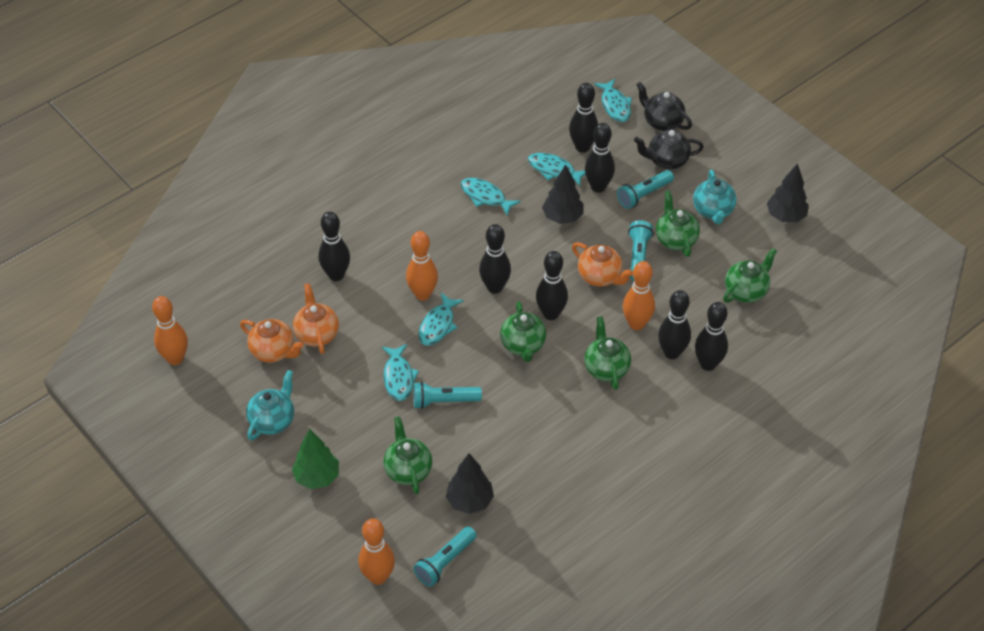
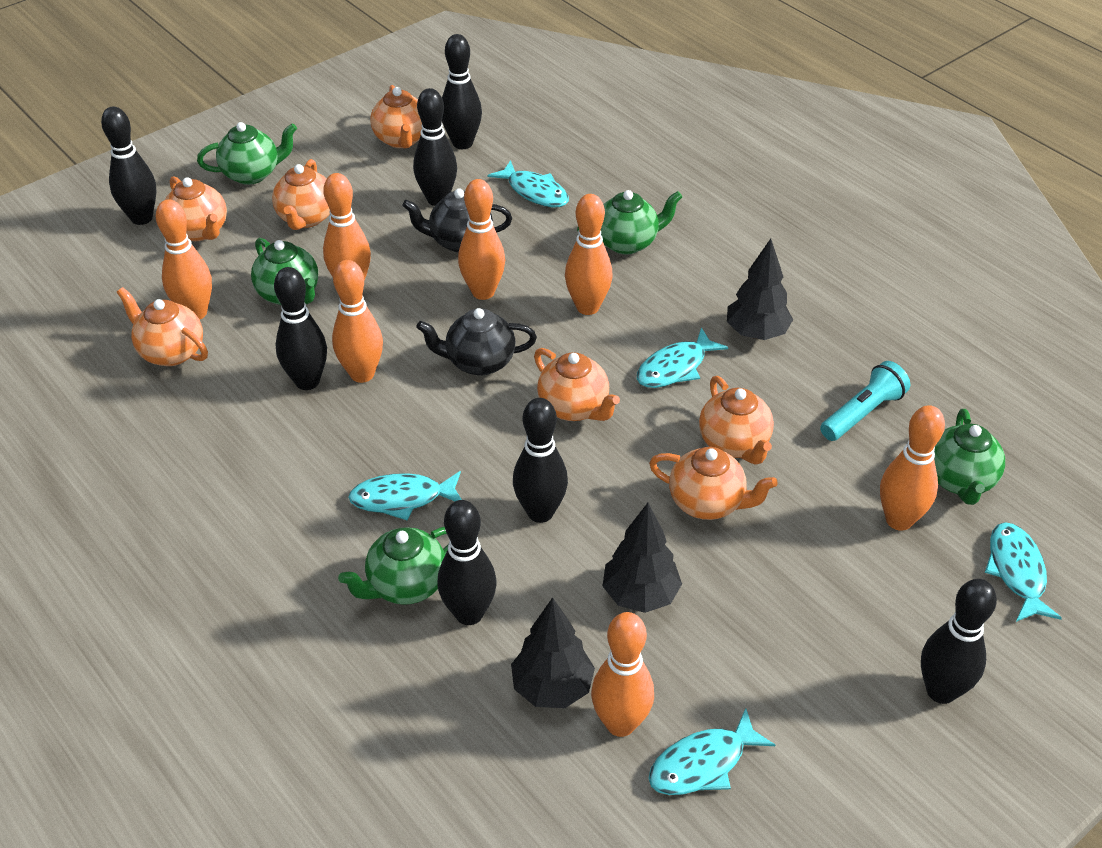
green tree: [292,428,339,489] = 1 -> none = 0
orange bowling pin: [152,296,188,365] [358,518,395,585] [406,231,438,300] [623,261,655,330] = 4 -> [156,199,212,319] [323,173,371,281] [332,260,383,383] [458,179,505,300] [565,194,613,315] [591,612,654,737] [880,405,945,531] = 7
orange teapot: [240,319,303,363] [293,283,339,354] [572,242,633,287] = 3 -> [117,287,208,366] [165,176,227,241] [272,159,330,230] [370,85,422,149] [534,348,620,421] [649,447,778,520] [699,376,774,465] = 7
turquoise flashlight: [413,382,482,409] [413,526,477,587] [617,170,674,209] [628,220,653,281] = 4 -> [820,361,910,441] = 1
turquoise teapot: [246,370,294,441] [693,170,736,224] = 2 -> none = 0

